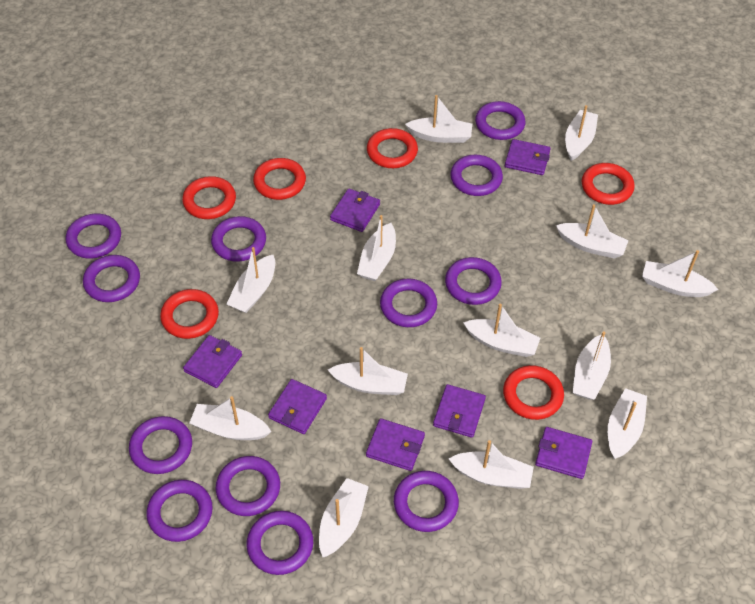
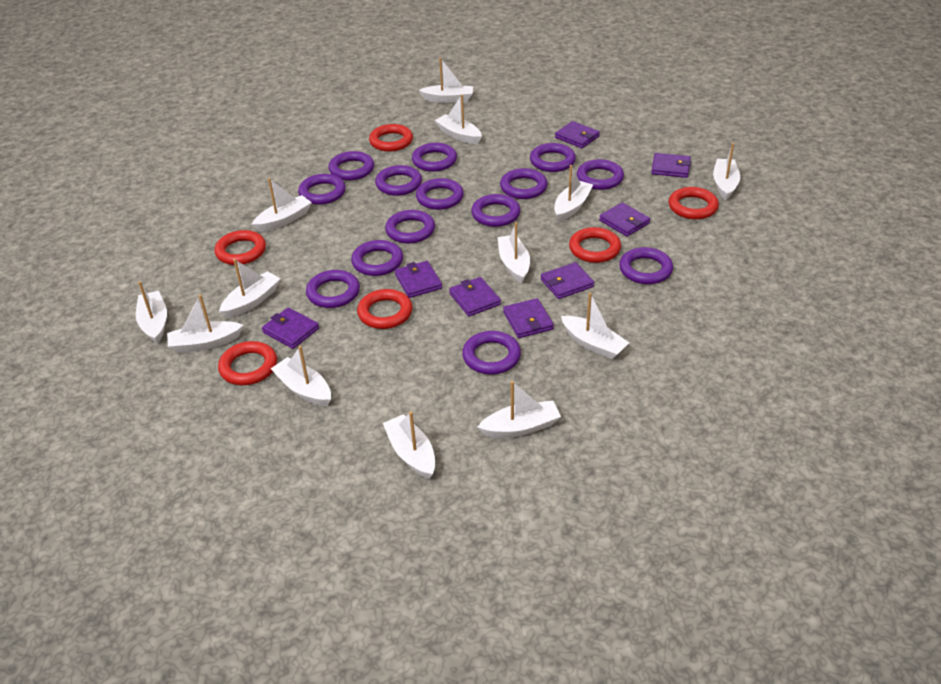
purple ring: [66,214,121,259] [83,255,140,302] [129,416,192,474] [146,480,213,542] [211,216,266,262] [216,456,280,516] [247,511,313,575] [380,279,437,327] [394,471,459,532] [445,257,502,305] [450,155,503,196] [475,101,526,140] = 12 -> [298,174,346,205] [306,270,360,308] [329,151,374,181] [351,240,403,276] [375,165,422,196] [385,210,435,244] [412,143,457,172] [416,178,464,210] [462,331,521,374] [471,194,521,227] [500,168,548,199] [530,143,576,172] [577,159,624,190] [619,247,673,284] = 14
purple wallet: [183,335,242,388] [268,379,327,434] [330,188,380,232] [366,418,425,471] [433,384,486,438] [505,139,551,175] [535,427,592,479] = 7 -> [262,307,319,349] [395,261,442,298] [449,277,501,316] [503,298,554,338] [541,262,594,299] [555,121,600,148] [599,202,650,236] [651,153,691,178] = 8

